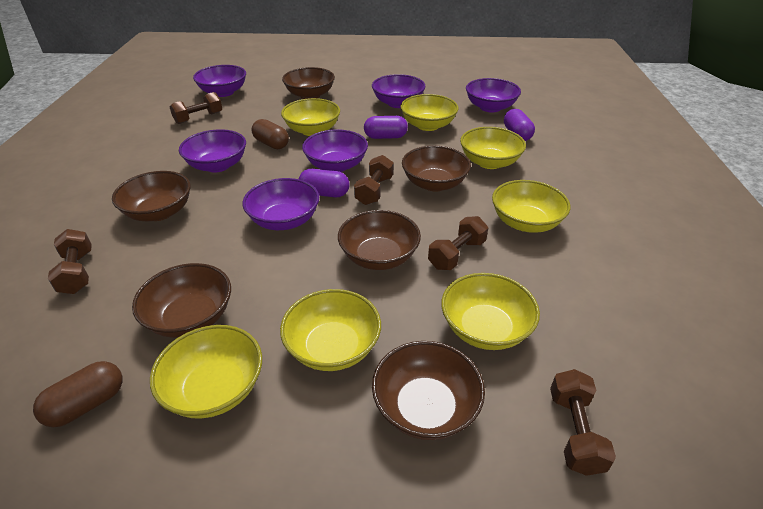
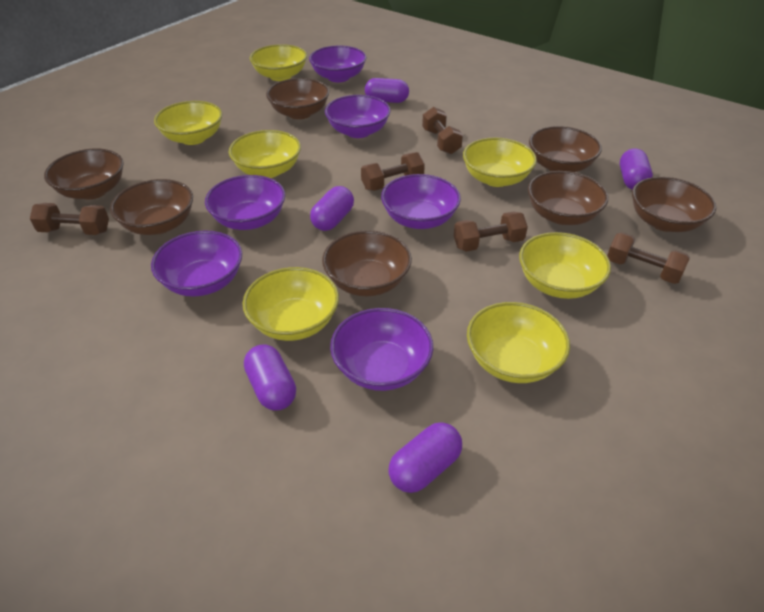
brown bowl: [112,171,191,222] [132,263,231,338] [282,67,335,99] [338,210,421,270] [372,341,485,440] [402,146,471,191] = 6 -> [44,148,124,199] [110,179,193,235] [266,78,329,119] [322,230,412,296] [528,171,608,225] [529,126,602,172] [632,177,716,232] = 7
brown capsule: [33,361,122,427] [252,119,289,149] = 2 -> none = 0
purple capsule: [299,169,350,197] [364,116,408,139] [504,109,535,141] = 3 -> [244,345,296,410] [310,186,354,231] [365,78,409,103] [389,422,462,493] [620,148,653,190] = 5

